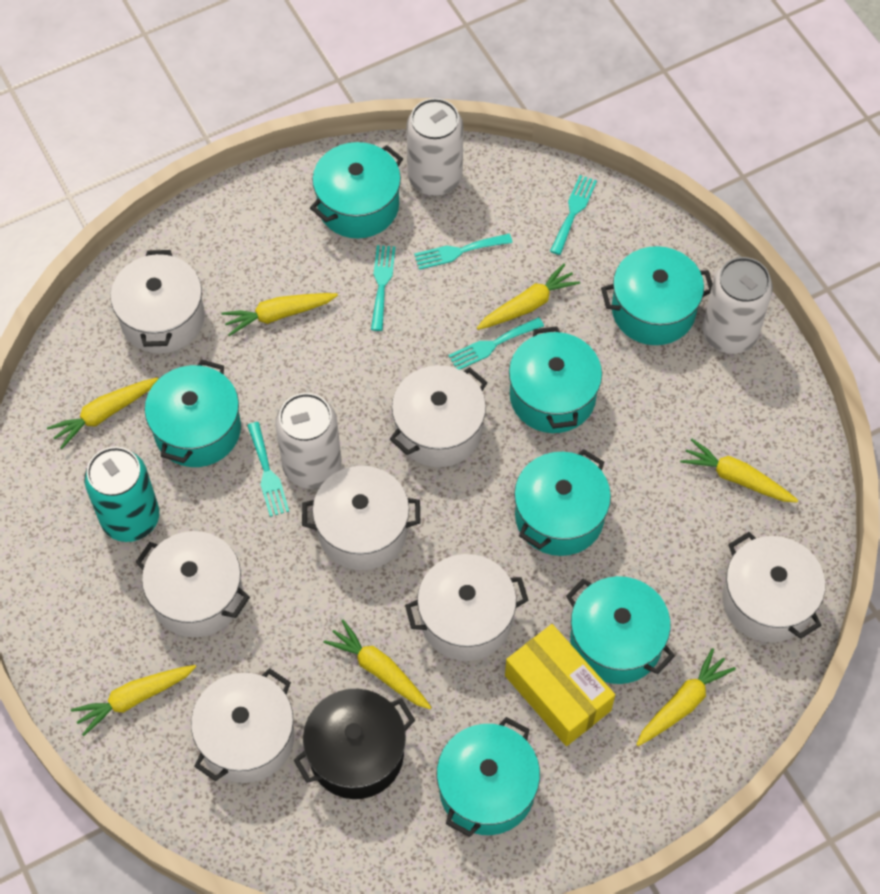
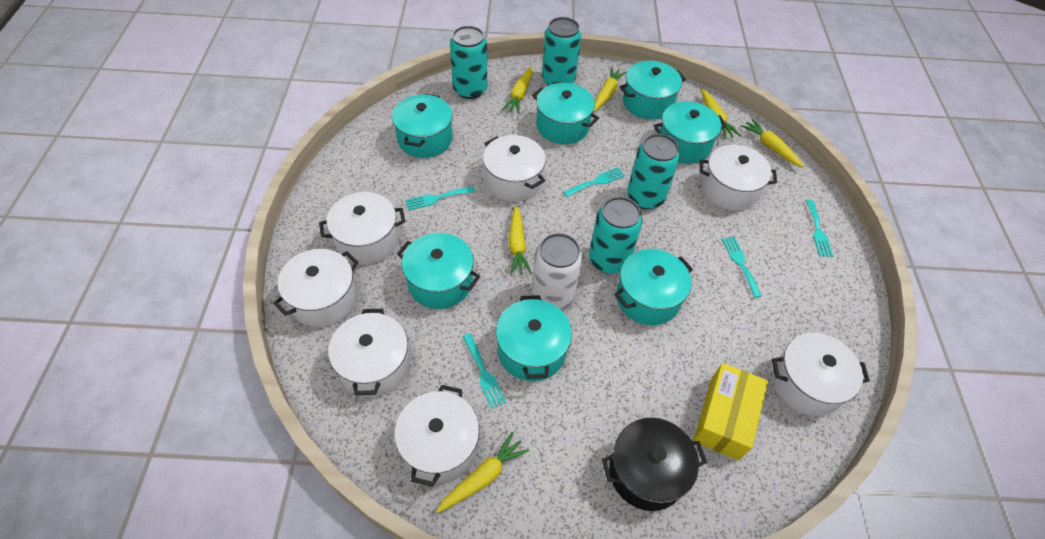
turquoise can: [84,447,159,542] = 1 -> [450,26,487,99] [542,17,581,86] [589,197,643,274] [627,134,680,209] = 4
white can: [275,393,341,489] [406,98,463,196] [702,257,773,354] = 3 -> [532,233,583,310] = 1
yellow carrot: [47,377,158,449] [71,665,196,736] [221,293,338,336] [323,620,432,709] [477,263,580,330] [636,648,736,746] [680,439,798,503] = 7 -> [436,432,529,513] [502,66,533,114] [509,205,531,275] [593,67,627,112] [701,89,741,139] [741,119,804,167] = 6

